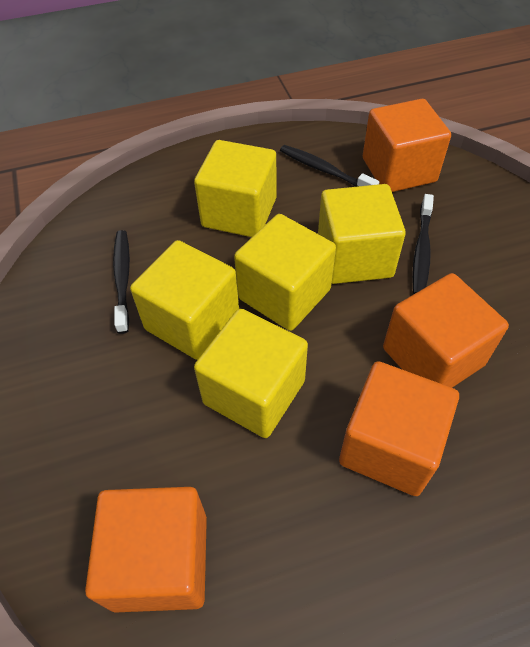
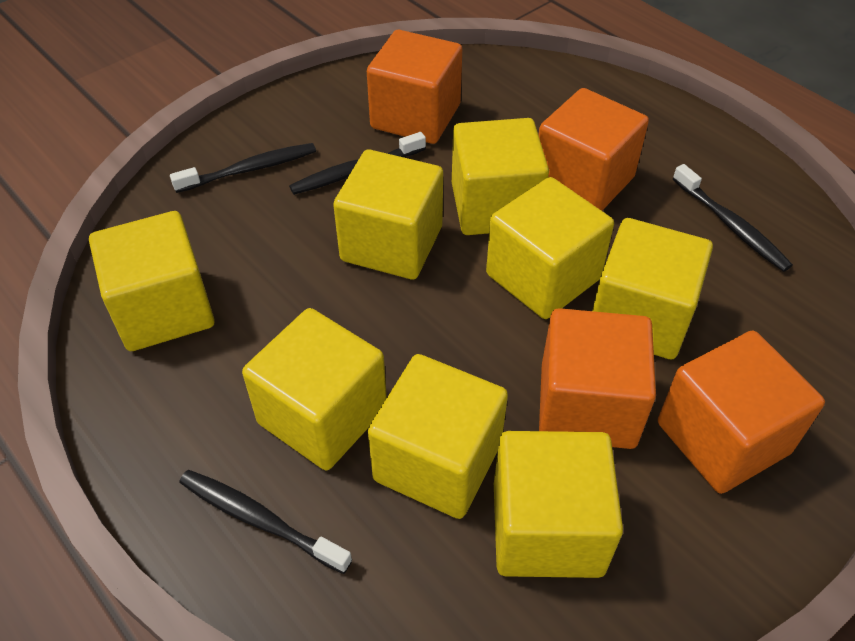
black toothbrush: [113,230,130,334] [280,145,380,187] [412,194,434,294] = 3 -> [170,143,316,193] [179,470,352,574] [289,132,426,195] [673,164,793,272] = 4
yellow cube: [130,240,239,360] [194,140,276,237] [194,309,308,438] [234,214,336,331] [318,184,406,284] = 5 -> [89,211,215,351] [242,308,387,470] [333,150,443,280] [368,354,508,519] [452,118,549,235] [486,177,614,319] [494,431,623,578] [592,218,713,359] = 8

